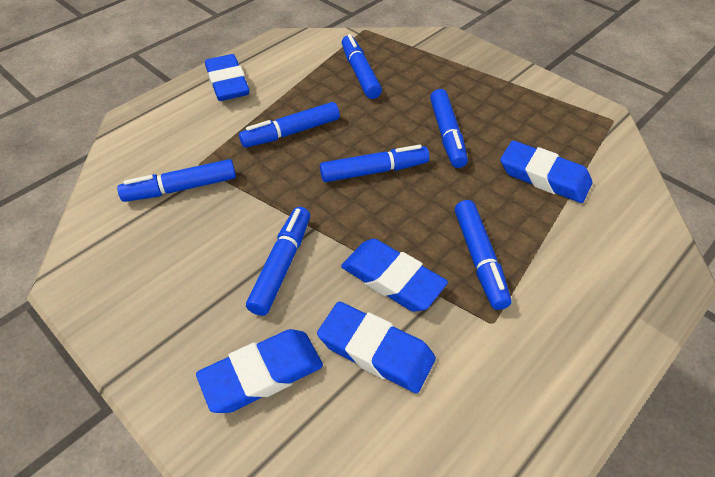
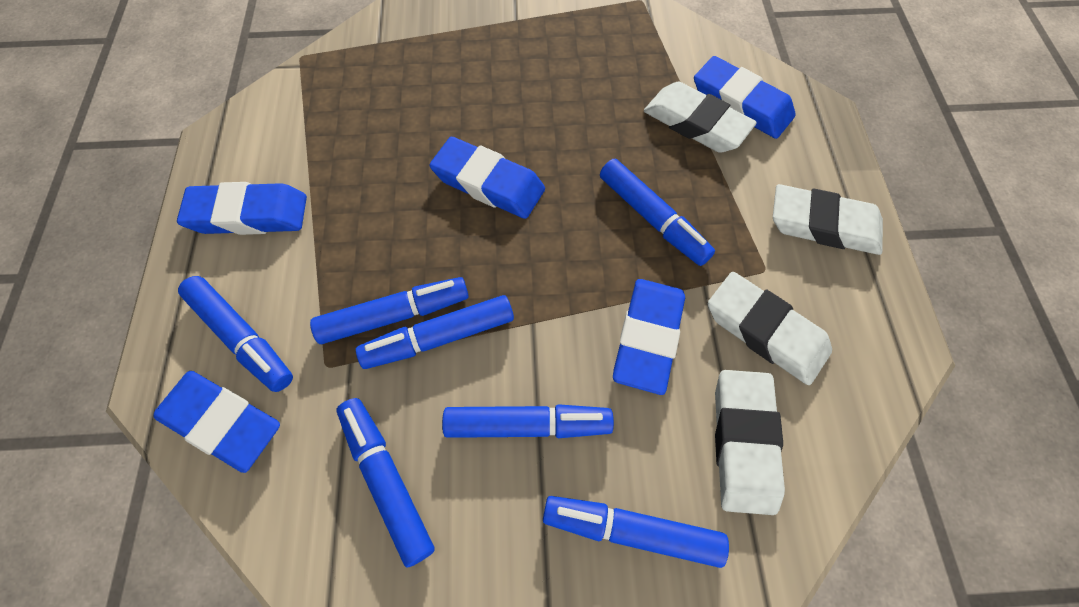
white eraser: none = 0 -> [644,82,757,153] [708,272,832,385] [715,370,785,515] [773,184,883,255] = 4

